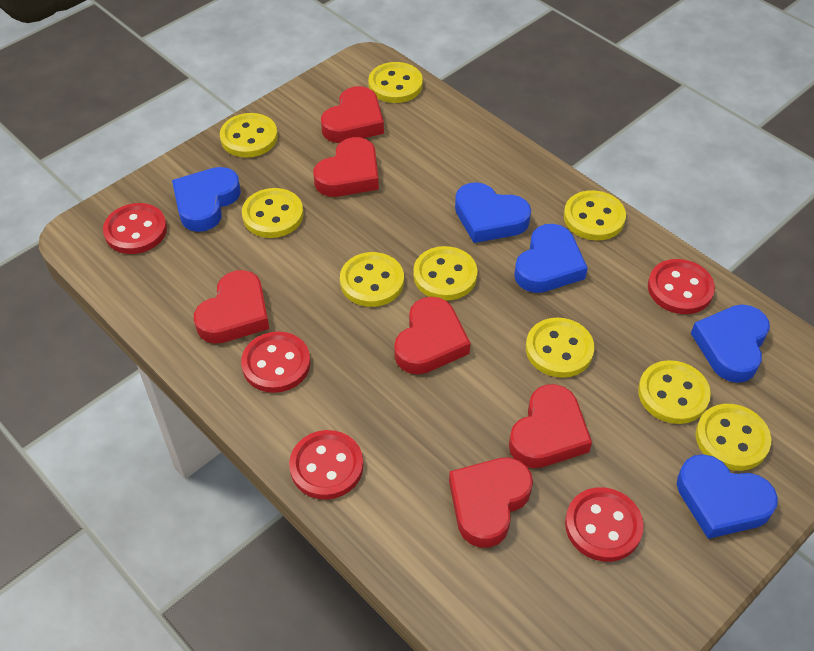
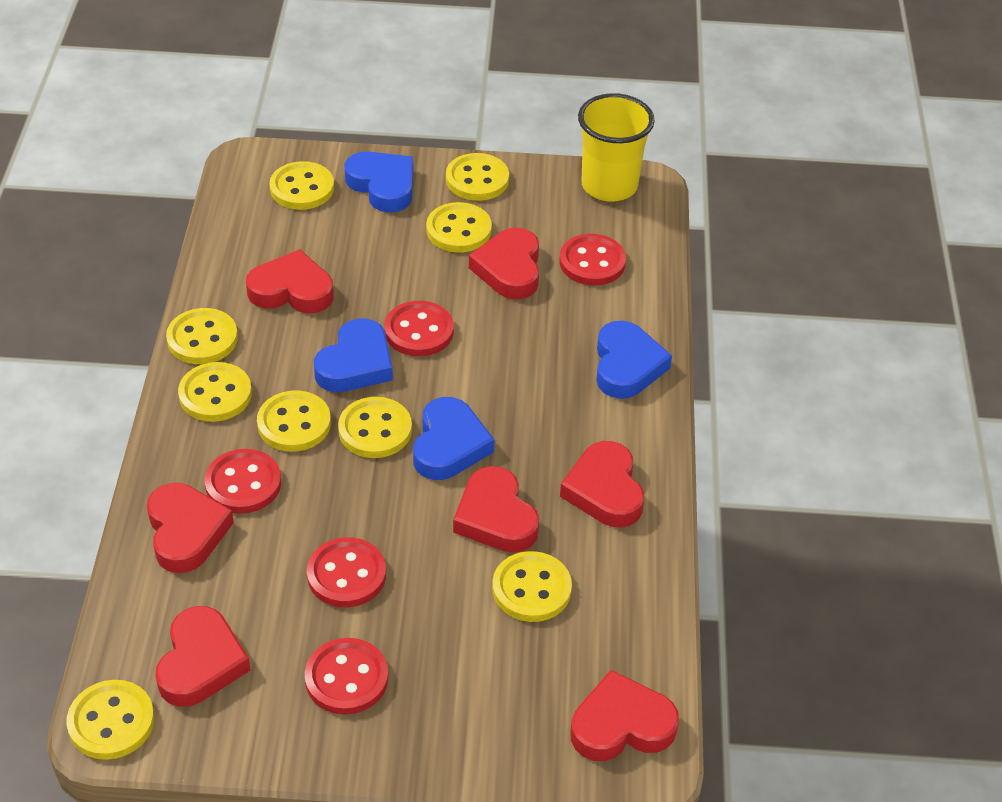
blue heart: [172,167,241,232] [455,182,531,243] [514,224,588,293] [677,454,778,539] [691,304,770,383] = 5 -> [314,319,393,392] [344,152,413,213] [413,397,494,480] [596,321,672,399] = 4
red heart: [194,270,269,344] [313,137,379,197] [321,86,384,143] [394,297,470,374] [449,458,533,548] [509,384,592,468] = 6 -> [147,483,234,573] [155,606,250,707] [246,249,334,313] [453,466,539,553] [469,228,539,300] [560,441,644,528] [570,670,679,761] = 7
yellow cup: none = 0 -> [578,93,655,202] = 1

